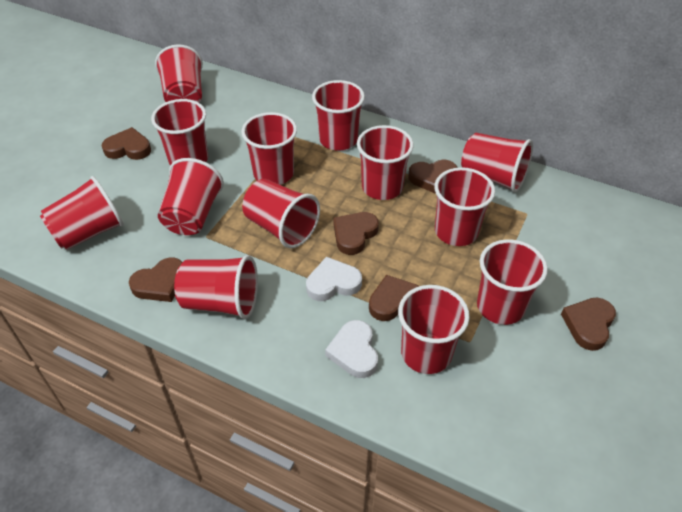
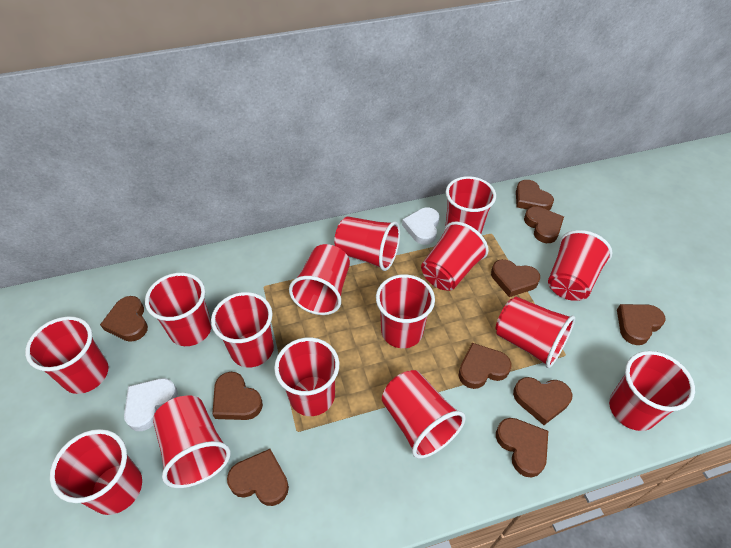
brown heart: [102,127,151,160] [129,257,182,302] [333,212,379,255] [369,275,419,321] [408,159,458,194] [561,298,616,351] = 6 -> [100,296,148,342] [212,372,263,420] [227,449,289,506] [458,343,512,389] [491,259,540,297] [496,418,548,478] [513,377,573,425] [516,180,554,210] [524,207,564,243] [617,304,666,345] = 10
red cup: [40,176,124,250] [151,99,208,165] [155,44,203,103] [158,158,224,235] [174,255,258,319] [241,112,297,185] [242,179,320,248] [312,80,365,151] [357,125,414,200] [398,285,470,374] [434,167,495,246] [461,133,533,193] [477,239,548,325] = 13 -> [25,316,109,394] [50,429,142,515] [145,273,212,346] [153,395,231,488] [211,292,274,367] [274,337,339,416] [289,244,350,315] [334,216,400,271] [376,274,435,348] [382,370,466,459] [421,221,489,291] [445,176,496,234] [496,296,575,368] [548,230,613,301] [609,351,695,431] = 15

